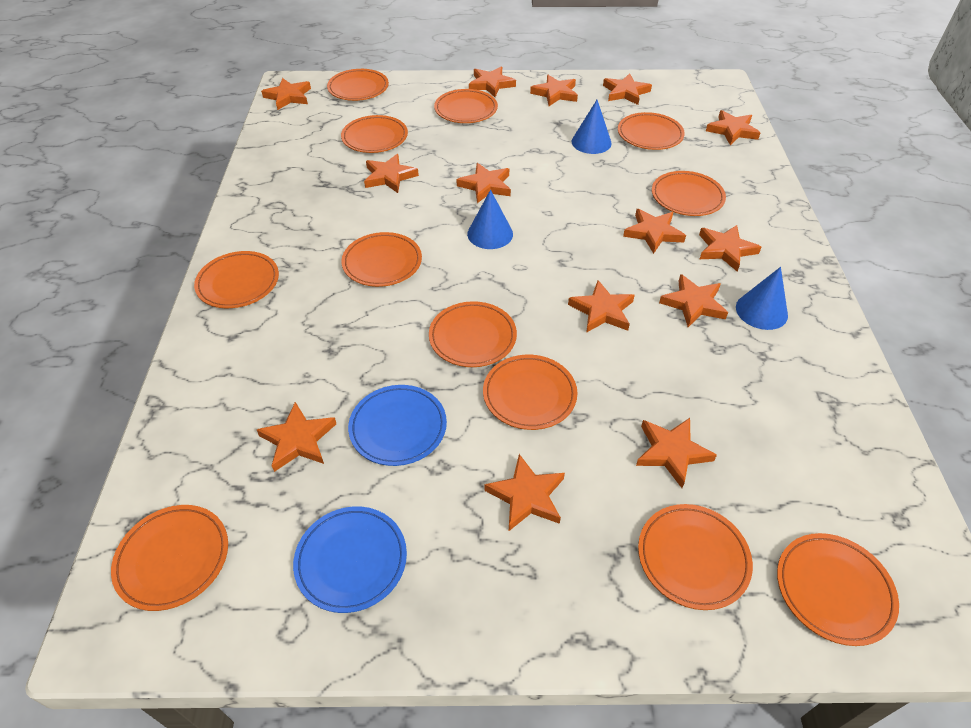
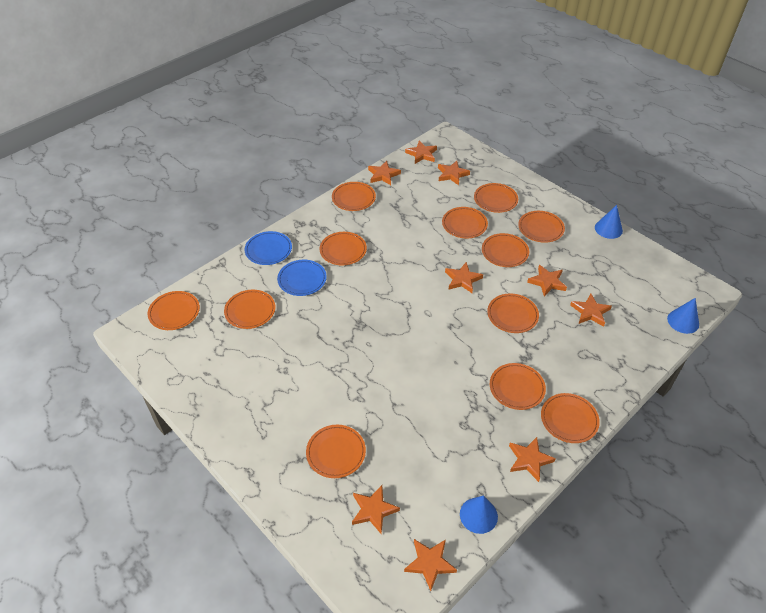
orange star: [257,402,336,472] [261,78,311,110] [364,154,419,193] [456,163,511,203] [469,67,516,97] [484,454,565,531] [530,75,578,106] [568,280,635,333] [603,73,652,105] [623,209,686,254] [636,418,717,488] [659,274,728,327] [699,225,761,271] [706,110,760,145] = 14 -> [352,485,400,534] [368,161,401,185] [404,539,457,591] [405,141,437,164] [438,161,470,185] [445,262,483,293] [509,437,556,482] [527,265,567,297] [570,294,612,327] = 9

